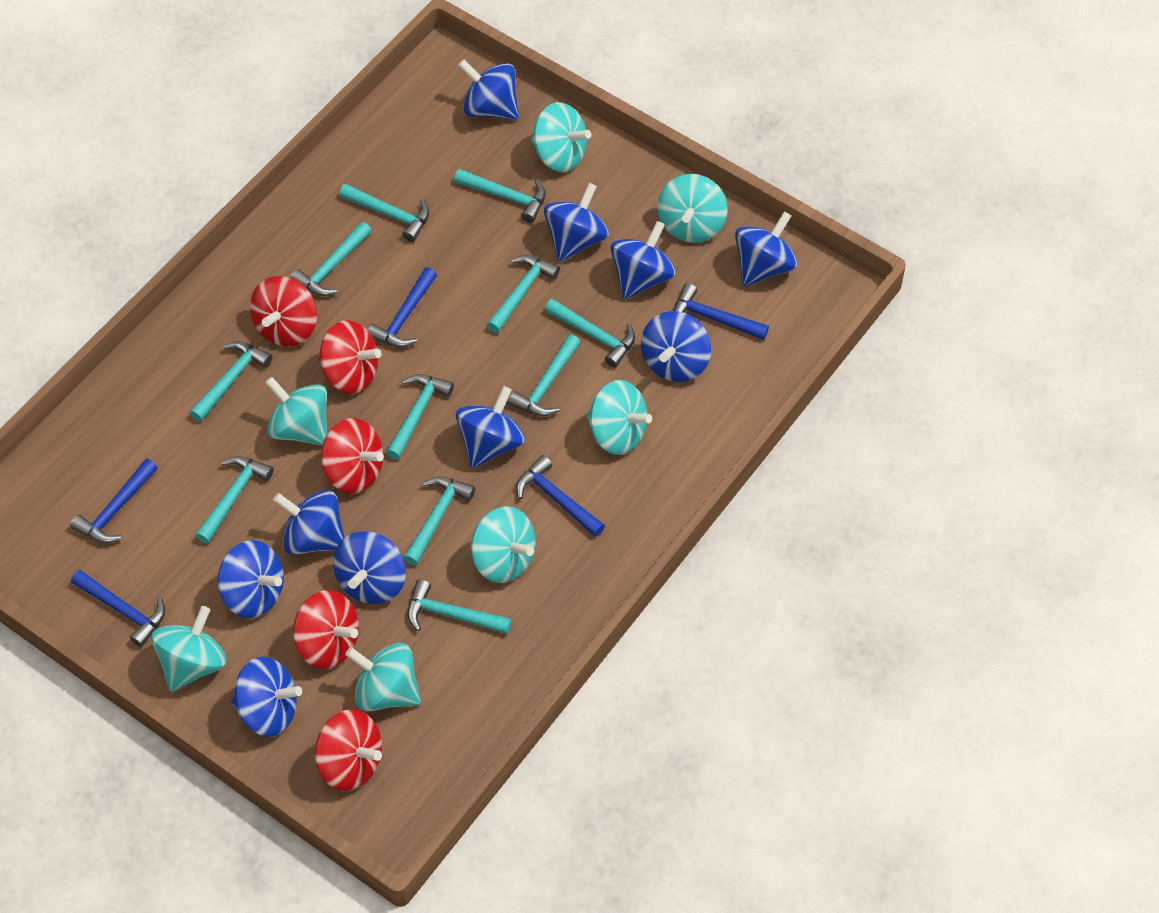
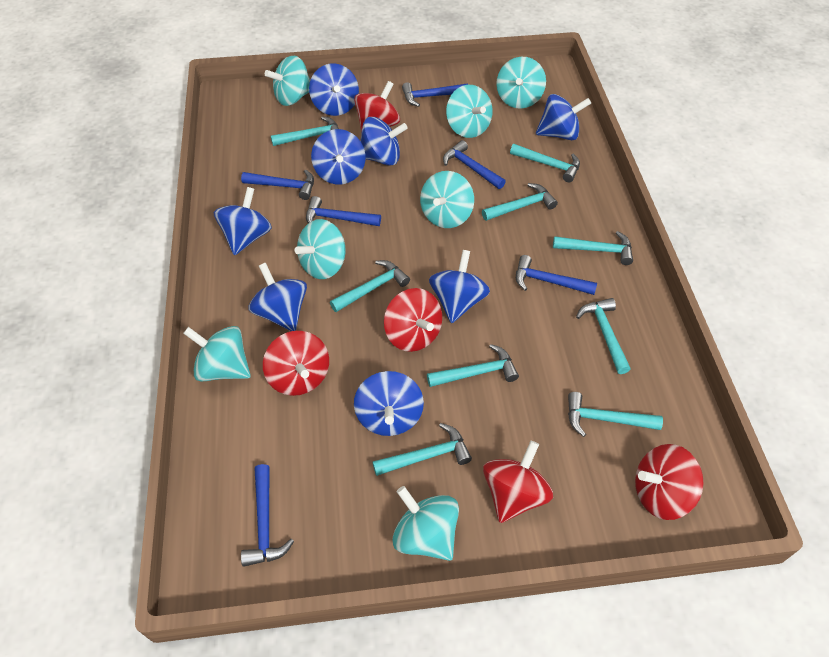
blue hammer: [70,458,158,543] [71,570,165,647] [368,267,437,347] [516,455,605,537] [674,283,769,340] = 5 -> [241,170,314,200] [241,464,294,567] [306,196,381,226] [402,82,468,107] [443,140,506,189] [516,255,597,295] = 6
blue spinning top: [218,540,284,618] [231,656,302,737] [273,490,345,555] [333,531,406,604] [456,386,525,468] [458,59,519,120] [544,183,609,262] [611,221,676,300] [641,311,711,382] [735,211,798,286] = 10 -> [214,187,272,255] [249,263,307,331] [309,63,359,116] [311,129,366,185] [354,371,424,436] [360,117,408,166] [429,250,490,323] [536,94,591,140] = 8
turquoise hammer: [190,341,272,421] [195,456,274,543] [290,222,371,296] [339,184,430,242] [386,374,454,459] [403,476,475,565] [407,579,512,634] [454,169,546,223] [487,255,560,333] [508,334,581,416] [545,299,635,368] = 11 -> [271,116,339,146] [330,260,410,312] [372,423,472,476] [427,344,519,387] [482,183,558,221] [510,144,580,182] [553,231,633,265] [568,392,663,437] [576,298,631,374] = 9

